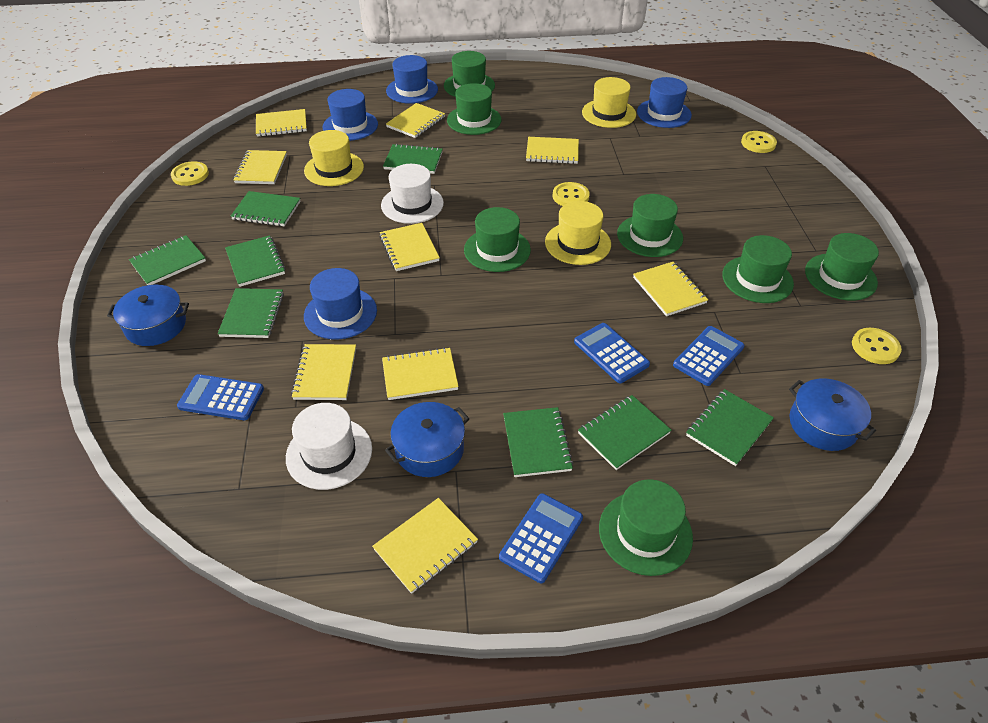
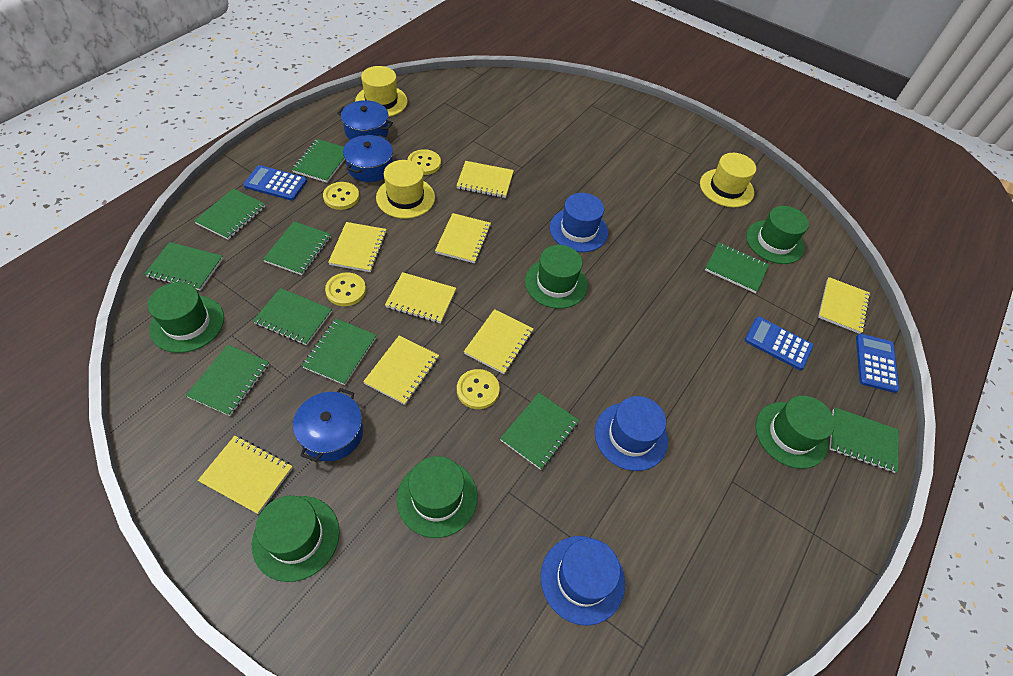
blue calculator: [177,374,264,420] [499,494,583,583] [574,323,650,383] [673,326,745,386] = 4 -> [243,165,307,201] [745,317,813,370] [856,334,899,393] = 3
blue hat: [304,268,377,339] [323,89,378,141] [386,55,438,104] [637,77,692,128] = 4 -> [541,536,625,625] [550,193,608,252] [595,396,668,471] = 3
green hat: [444,51,495,97] [447,83,502,135] [464,207,531,272] [599,479,693,576] [617,194,683,257] [722,235,794,303] [805,233,879,301] = 7 -> [148,282,224,353] [252,495,340,582] [397,456,478,538] [525,245,588,309] [746,206,809,264] [756,396,835,469] = 6
green notebook: [129,235,206,285] [218,288,284,338] [225,235,286,287] [231,191,301,226] [383,144,443,174] [503,407,574,477] [578,395,671,470] [686,389,774,466] = 8 -> [145,242,223,291] [185,345,269,416] [194,189,265,240] [253,288,332,345] [263,221,331,275] [292,139,345,183] [302,319,377,385] [500,393,579,470] [705,243,769,293] [829,407,899,473] = 10
white hat: [286,403,372,490] [381,164,444,224] = 2 -> none = 0
yellow notebook: [234,150,287,184] [256,109,307,137] [291,344,356,400] [372,498,478,594] [380,223,440,271] [382,347,459,400] [386,103,445,138] [526,137,579,164] [633,262,708,316] = 9 -> [198,436,293,514] [328,222,387,272] [363,335,439,405] [385,272,456,323] [435,213,491,263] [456,161,514,198] [464,309,534,374] [818,277,871,334] = 8

